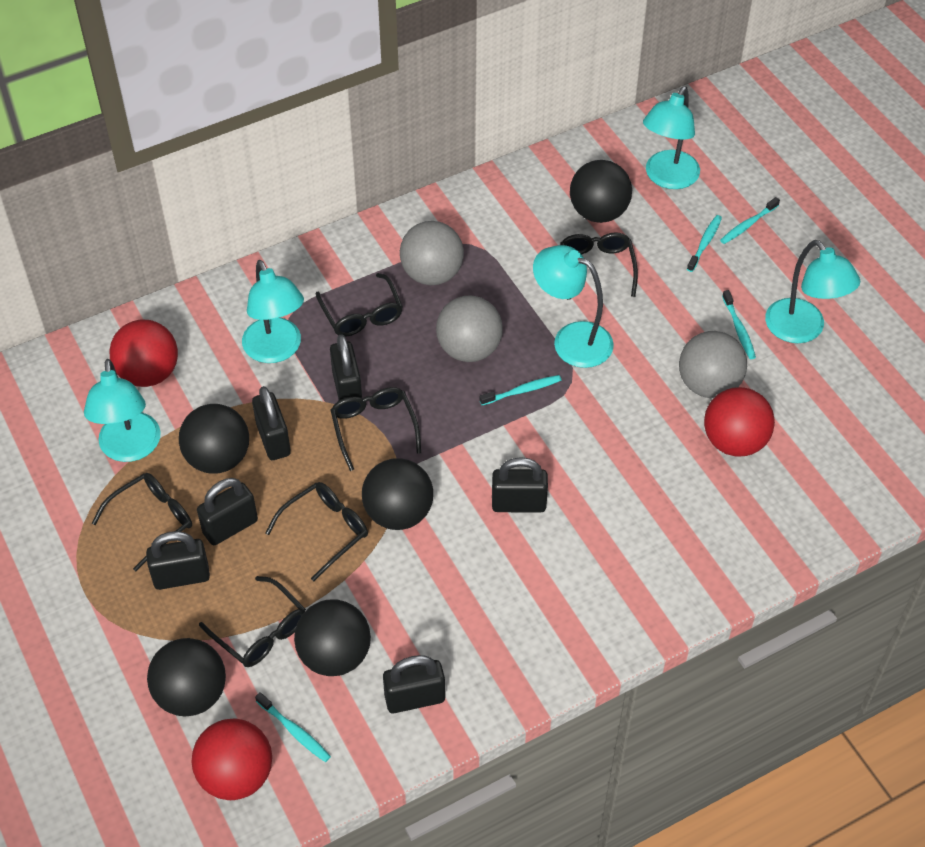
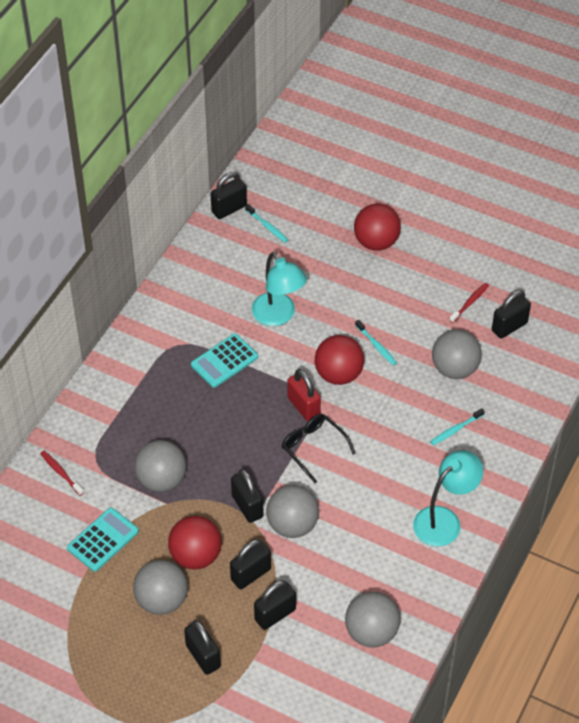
black ball: [147,638,226,717] [179,404,249,474] [294,600,371,676] [362,458,433,530] [570,160,632,223] = 5 -> none = 0
black glasses: [92,473,192,571] [199,576,306,667] [265,482,368,581] [316,273,403,336] [331,387,421,471] [560,232,638,300] = 6 -> [281,414,356,483] = 1
grey ball: [400,221,464,285] [436,296,503,362] [679,331,747,398] = 3 -> [133,560,188,615] [134,440,186,492] [266,485,319,538] [345,592,400,647] [432,330,482,379] = 5
red padlock: none = 0 -> [287,369,321,421] = 1
red toothbrush: none = 0 -> [40,451,84,496] [449,283,489,323] = 2
turquoise calculator: none = 0 -> [67,508,139,572] [191,334,258,388] = 2
turquoise lamp: [84,359,161,462] [242,260,304,363] [533,245,614,368] [643,86,700,189] [765,240,860,343] = 5 -> [252,252,307,326] [413,450,483,547] = 2
turquoise toothbrush: [255,692,331,762] [480,375,561,405] [687,215,722,272] [720,197,780,244] [722,290,756,359] = 5 -> [245,204,288,243] [355,320,397,366] [430,408,485,445] = 3

